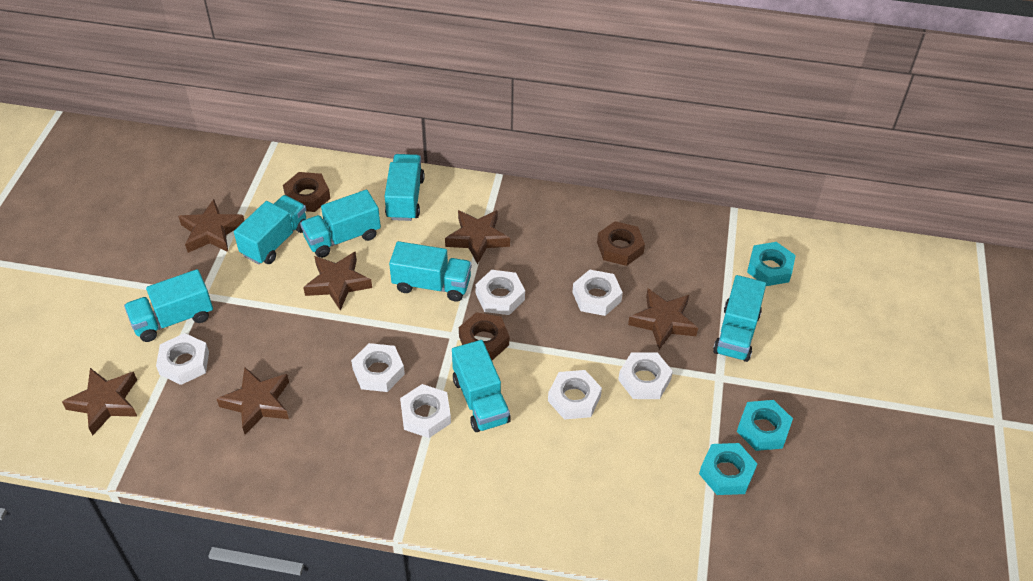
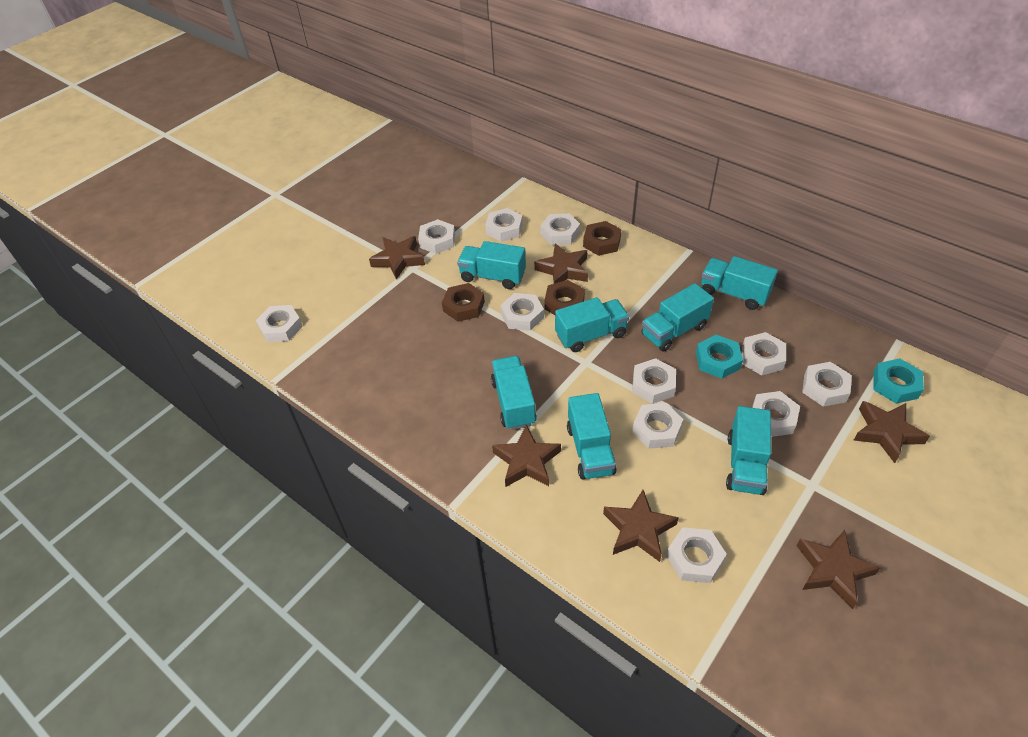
turquoise nut: [699,443,757,495] [737,400,793,451] [747,242,796,286] = 3 -> [696,335,743,379] [873,358,924,404] = 2
white nut: [156,333,209,385] [351,343,405,392] [400,384,451,438] [475,270,525,315] [548,370,602,420] [572,270,623,316] [618,352,673,399] = 7 -> [256,305,303,342] [418,219,455,254] [485,208,523,242] [500,293,544,331] [540,213,580,245] [632,358,676,404] [632,403,683,449] [666,527,727,583] [742,332,786,375] [752,391,800,437] [802,362,852,407] = 11

